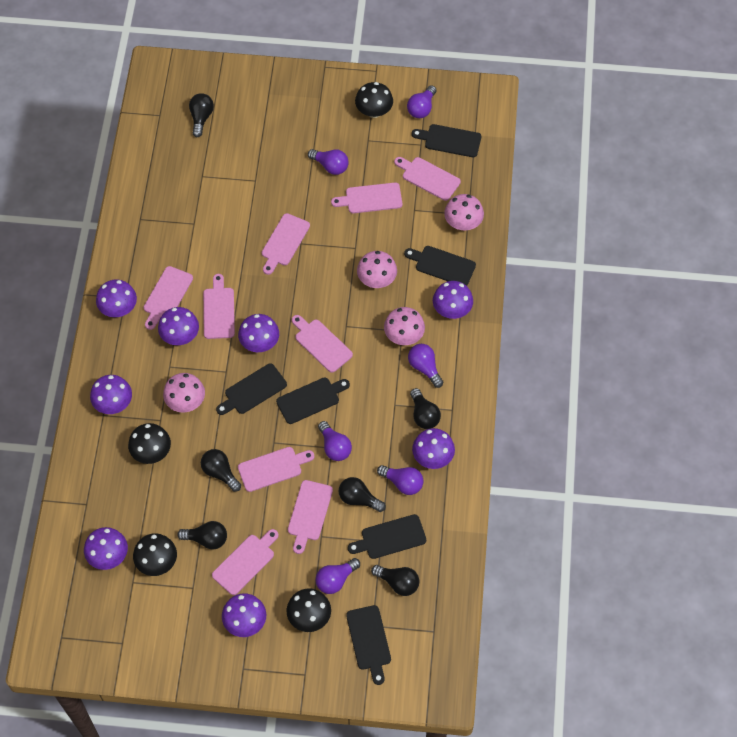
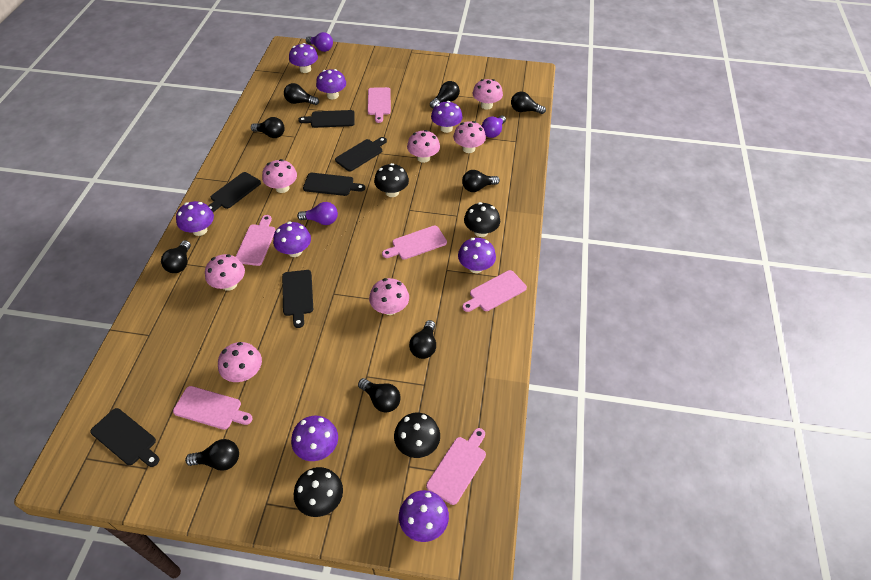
black light bulb: [177,521,227,549] [189,93,214,137] [201,449,241,492] [339,477,386,512] [371,565,419,596] [410,388,441,429] = 6 -> [161,240,191,273] [185,439,239,471] [251,117,285,138] [284,83,319,105] [358,378,401,413] [409,320,436,359] [430,81,460,108] [462,170,500,192] [511,92,546,114] = 9
pink cutting board: [144,266,193,330] [203,274,235,339] [212,529,279,595] [238,447,314,492] [262,213,310,275] [288,480,333,554] [292,315,353,373] [331,182,402,213] [394,157,461,201] = 9 -> [173,386,253,430] [236,215,276,266] [368,87,391,123] [382,225,447,260] [426,428,486,505] [462,270,527,312] = 6
pink mushroom: [163,373,205,413] [357,251,397,288] [384,307,425,345] [444,194,484,230] = 4 -> [205,254,245,291] [218,342,262,382] [262,159,297,193] [369,278,409,315] [407,130,440,163] [453,121,486,153] [473,79,503,109] = 7
purple light bulb: [308,149,349,175] [316,558,360,594] [318,421,352,461] [377,465,423,495] [407,85,436,118] [408,344,443,388] = 6 -> [297,202,338,225] [306,32,333,52] [482,115,506,138] = 3

